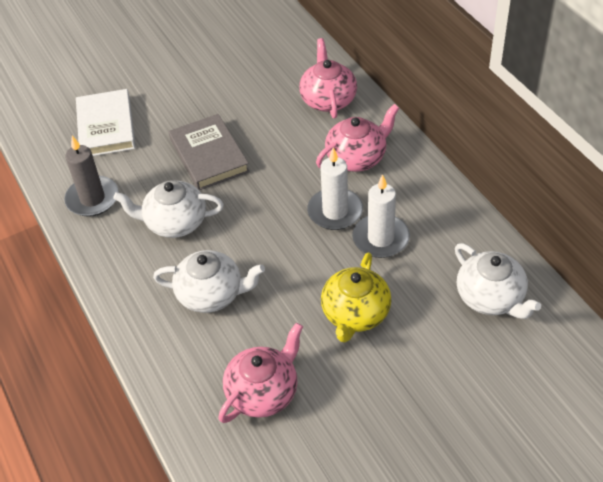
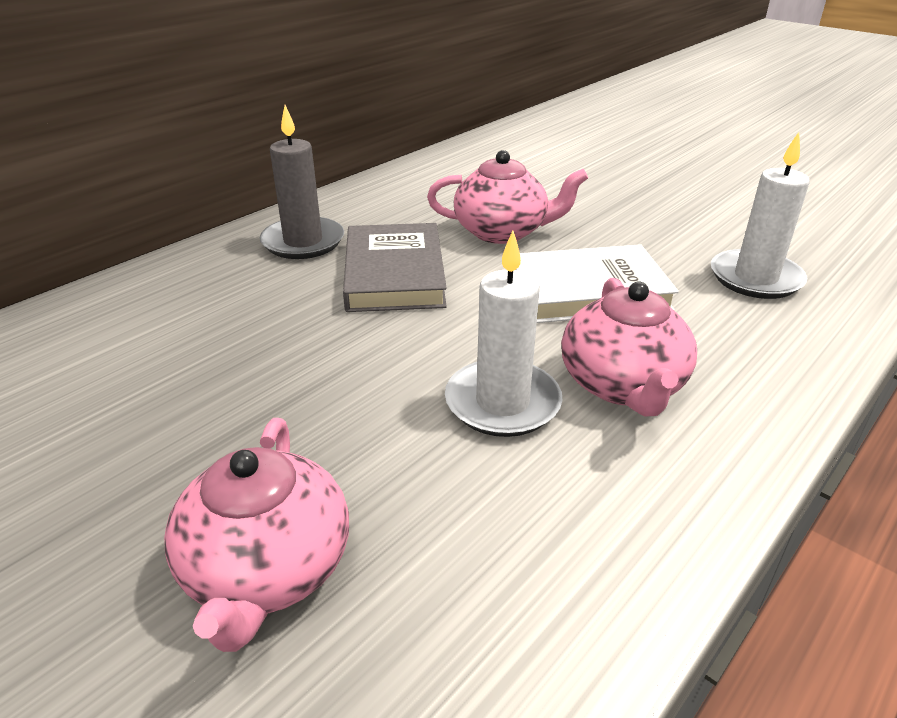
white teapot: [113,180,224,238] [153,250,265,313] [455,243,541,319] = 3 -> none = 0
yellow teapot: [321,252,391,343] = 1 -> none = 0

